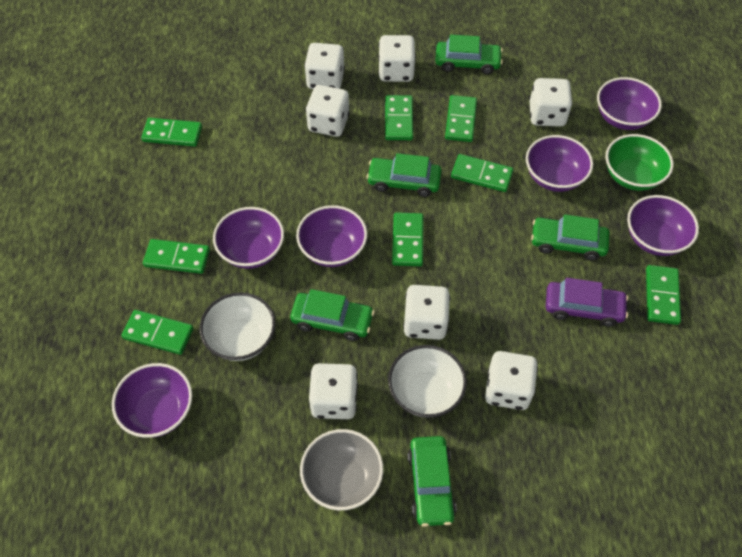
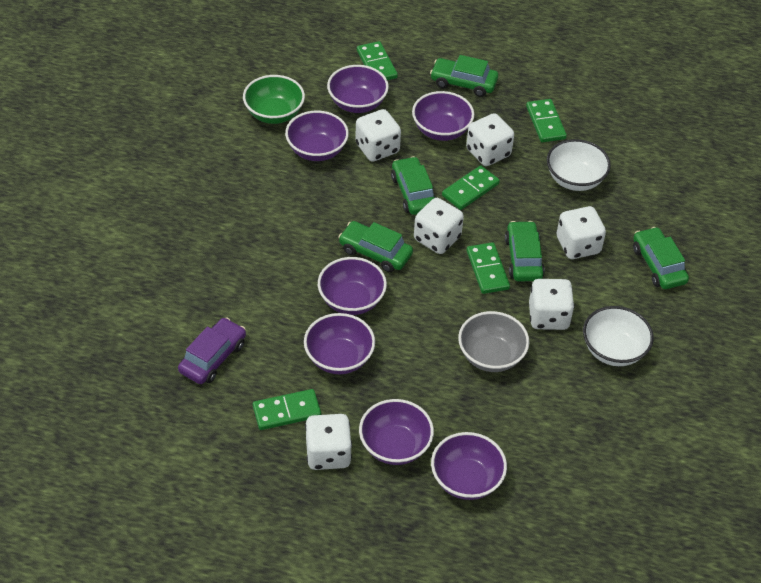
green domino: [121,310,194,355] [141,118,202,147] [143,239,210,274] [385,95,413,140] [392,212,424,266] [445,95,477,142] [451,154,513,192] [646,265,681,325] = 8 -> [253,389,321,430] [357,41,398,80] [442,165,500,210] [467,242,510,294] [526,99,567,142] = 5
purple bowl: [112,363,192,438] [213,207,284,269] [296,205,367,267] [526,135,593,192] [597,77,662,130] [627,195,699,256] = 6 -> [285,111,349,161] [304,313,375,374] [318,257,387,315] [327,65,389,113] [359,399,434,465] [412,91,474,141] [431,432,507,500] = 7
white dice: [304,43,345,89] [306,85,350,137] [309,363,358,419] [378,35,416,82] [403,285,450,340] [485,351,538,410] [530,78,573,127] = 7 -> [305,414,352,470] [355,109,401,162] [414,198,464,254] [466,113,514,166] [529,279,574,330] [557,206,606,259] = 6

